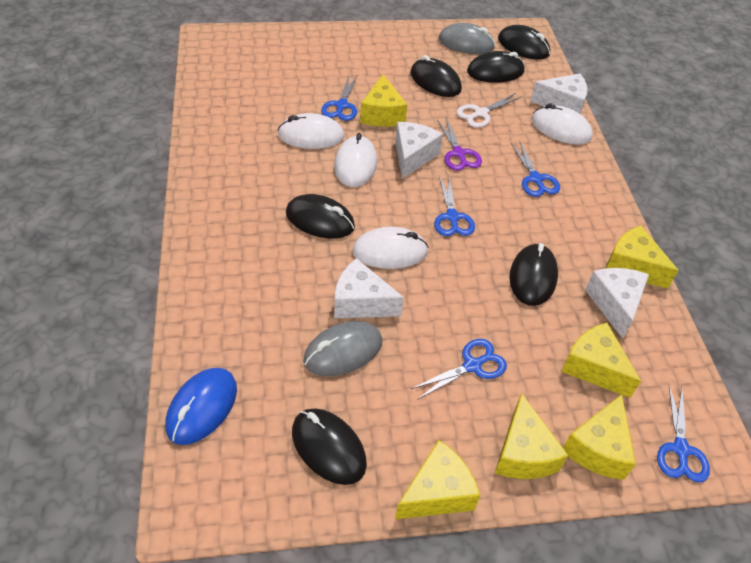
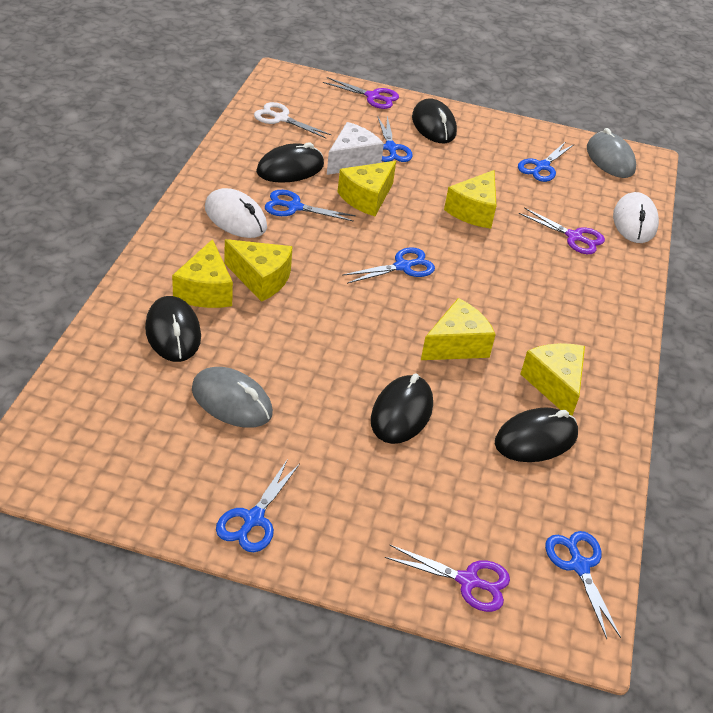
black mouse: [286,194,355,239] [292,409,367,485] [410,55,462,97] [467,51,525,83] [498,25,550,59] [509,243,558,306] = 6 -> [145,296,201,362] [256,142,324,183] [371,373,433,444] [412,98,457,143] [495,408,578,462] = 5
blue mouse: [166,368,237,445] = 1 -> none = 0
blue scissors: [321,74,358,121] [411,339,507,400] [434,176,475,236] [511,142,560,197] [657,385,710,483] = 5 -> [216,459,300,552] [265,190,356,222] [342,247,435,284] [378,116,413,162] [518,141,573,182] [545,531,621,639] = 6
purple scissors: [437,118,482,171] = 1 -> [323,77,399,109] [385,545,510,612] [519,207,605,254] = 3
white cheese: [334,258,404,318] [395,122,443,179] [530,74,588,114] [585,268,649,339] = 4 -> [327,122,384,175] = 1
white mouse: [277,113,344,149] [334,133,377,187] [352,227,429,269] [531,103,593,145] = 4 -> [205,188,267,238] [613,192,659,243] = 2

